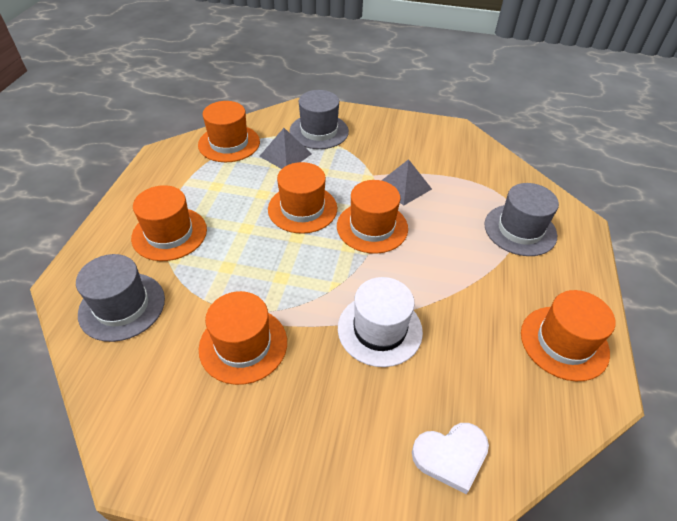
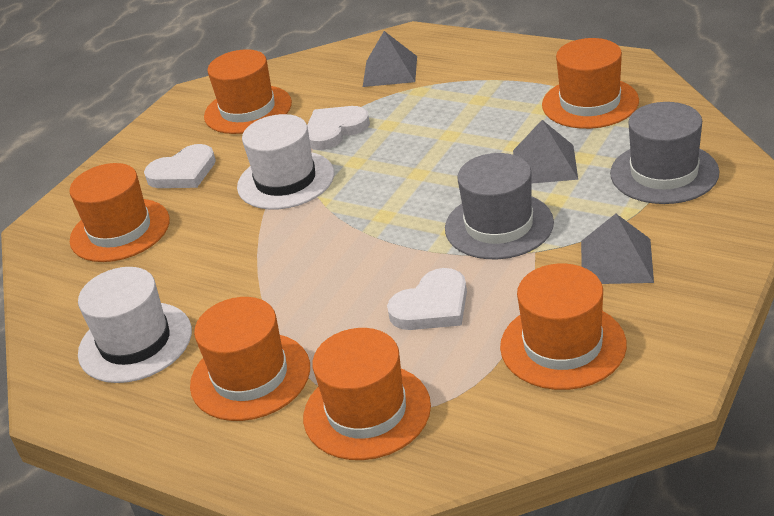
grey hat: [76,254,165,342] [290,90,349,149] [484,183,559,256] = 3 -> [445,153,554,259] [610,102,719,204] = 2
grey pyramid: [259,128,312,169] [381,159,432,206] = 2 -> [363,31,417,87] [513,120,578,183] [581,214,654,284] = 3
white hat: [338,277,423,367] = 1 -> [78,267,192,383] [237,114,334,209] = 2
white heart: [412,423,489,494] = 1 -> [144,144,216,188] [307,106,370,150] [387,268,467,330] = 3

